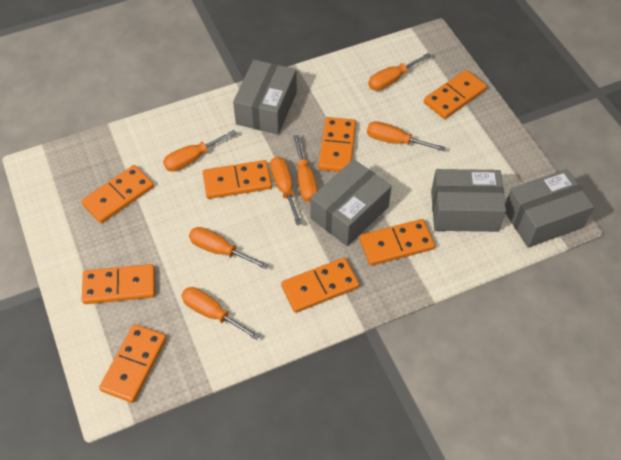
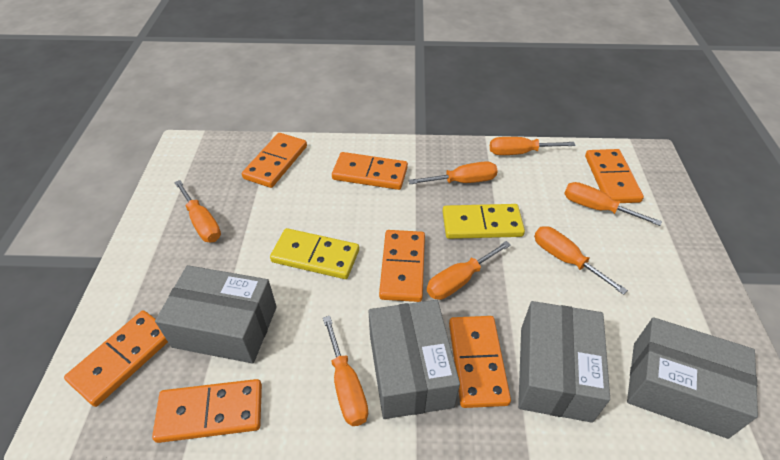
orange domino: [81,165,154,223] [82,264,155,304] [99,324,167,403] [203,160,272,199] [281,258,359,313] [318,117,356,172] [359,219,435,266] [424,70,487,119] = 8 -> [64,310,168,407] [152,379,262,443] [242,133,307,188] [332,152,408,190] [379,230,425,302] [449,316,511,408] [585,149,644,203] = 7
yellow domino: none = 0 -> [270,228,359,279] [443,204,525,239] = 2

